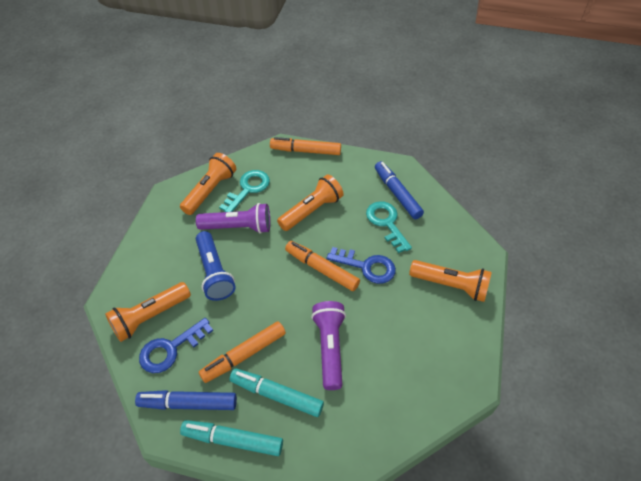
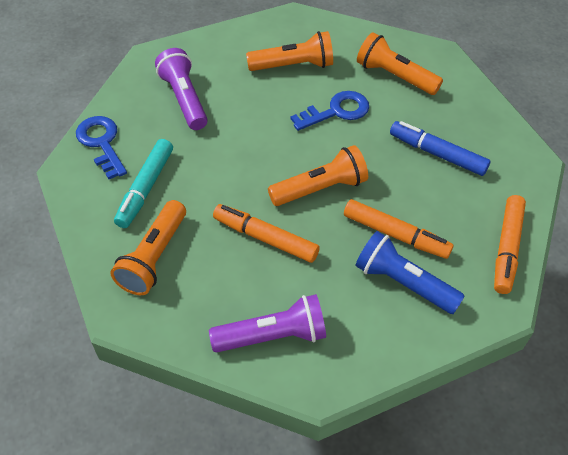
blue marker: [135,390,237,410] [375,161,424,219] = 2 -> [390,121,491,176] = 1
turquoise key: [219,170,270,212] [366,201,412,253] = 2 -> none = 0
turquoise marker: [180,420,283,456] [230,368,324,417] = 2 -> [114,139,173,228] = 1

